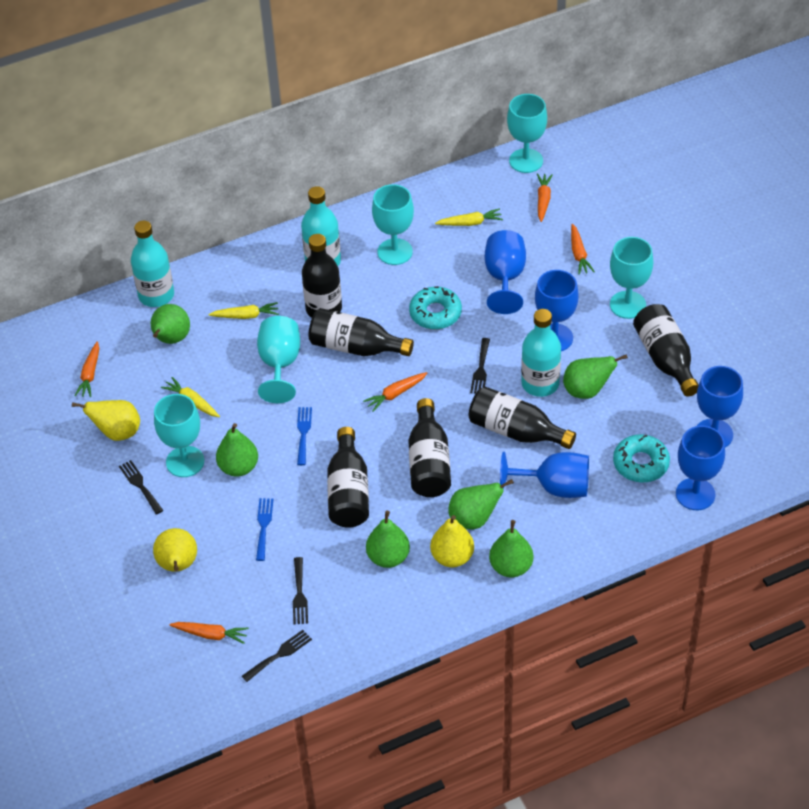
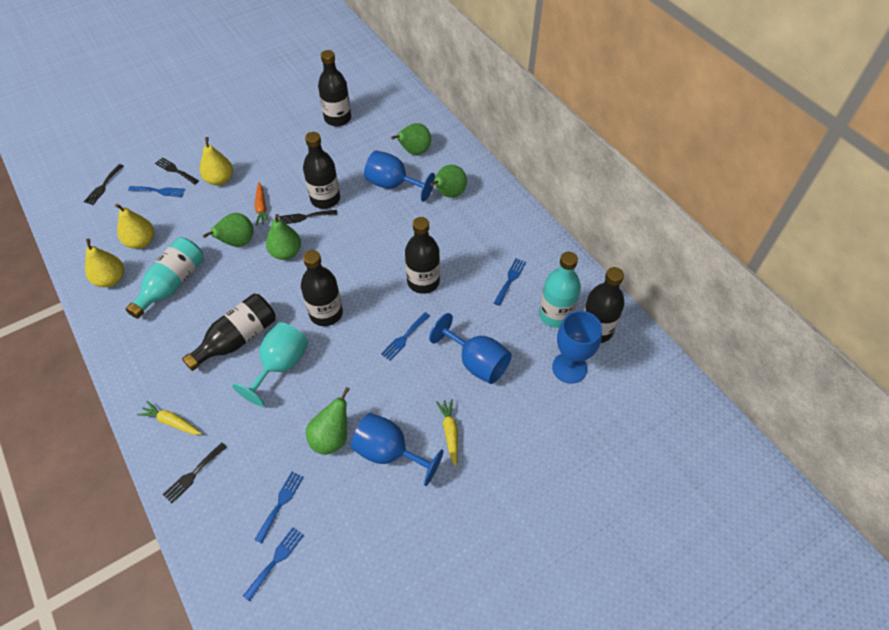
blue fork: [256,498,273,561] [297,407,312,465] = 2 -> [128,186,185,197] [243,527,304,601] [254,472,304,544] [381,312,430,361] [494,258,526,306] = 5
blue goblet: [485,230,526,314] [500,452,589,498] [535,270,579,351] [676,426,725,510] [697,366,743,447] = 5 -> [351,413,444,486] [364,150,435,202] [429,313,512,384] [552,311,602,384] = 4
green pear: [151,304,190,344] [216,423,258,477] [366,511,410,568] [448,479,514,529] [489,520,533,577] [563,354,628,399] = 6 -> [203,213,253,247] [266,214,301,260] [306,387,350,455] [391,123,431,155] [430,165,467,197] = 5
orange carrot: [74,341,99,397] [169,622,249,644] [363,372,427,412] [537,174,553,222] [571,224,595,275] = 5 -> [254,182,270,226] = 1
turquoise bottle: [131,221,174,307] [301,186,341,266] [521,309,561,397] = 3 -> [126,238,204,319] [539,252,581,328] = 2
turquoise donut: [409,286,462,330] [613,434,670,482] = 2 -> none = 0
turquoise goblet: [154,394,204,477] [257,316,300,403] [372,184,414,265] [507,94,547,173] [610,237,653,319] = 5 -> [232,322,309,406] = 1
yellow carrot: [161,377,220,417] [209,302,279,319] [435,209,503,226] = 3 -> [137,401,202,435] [436,399,458,467] = 2

